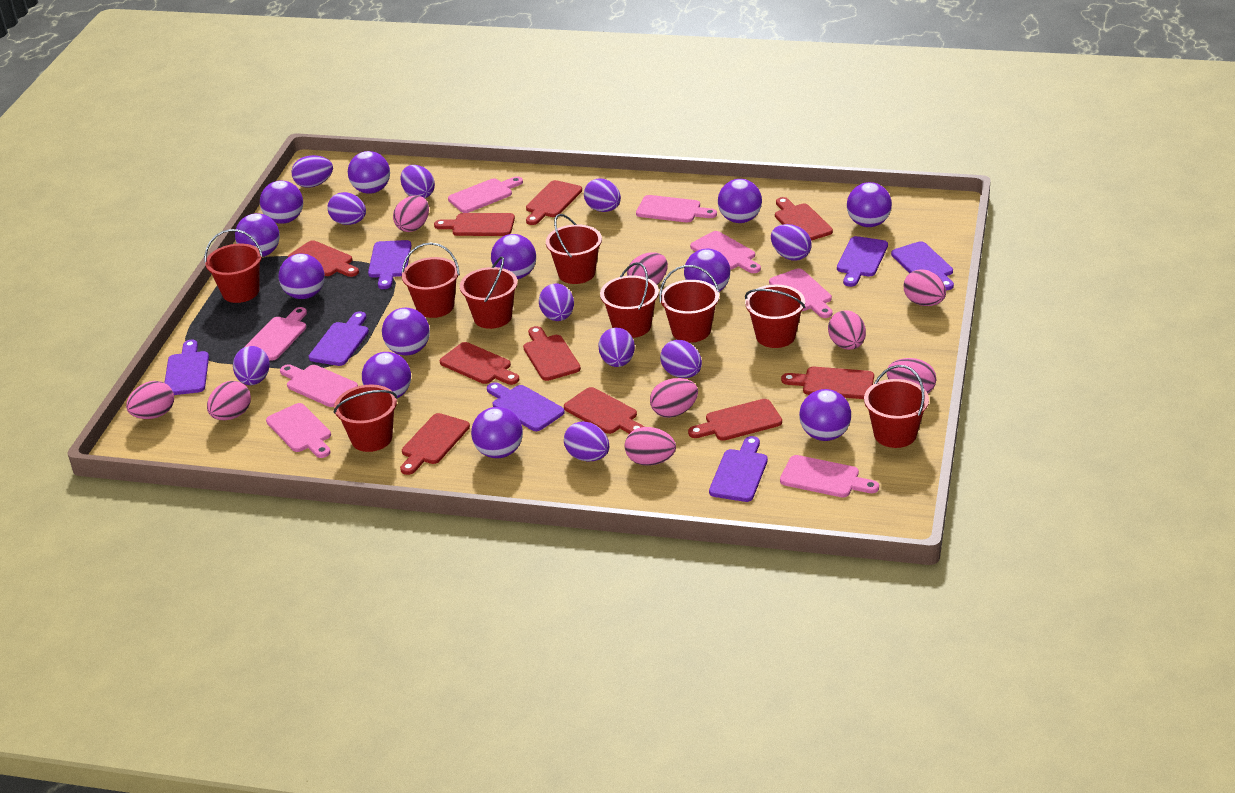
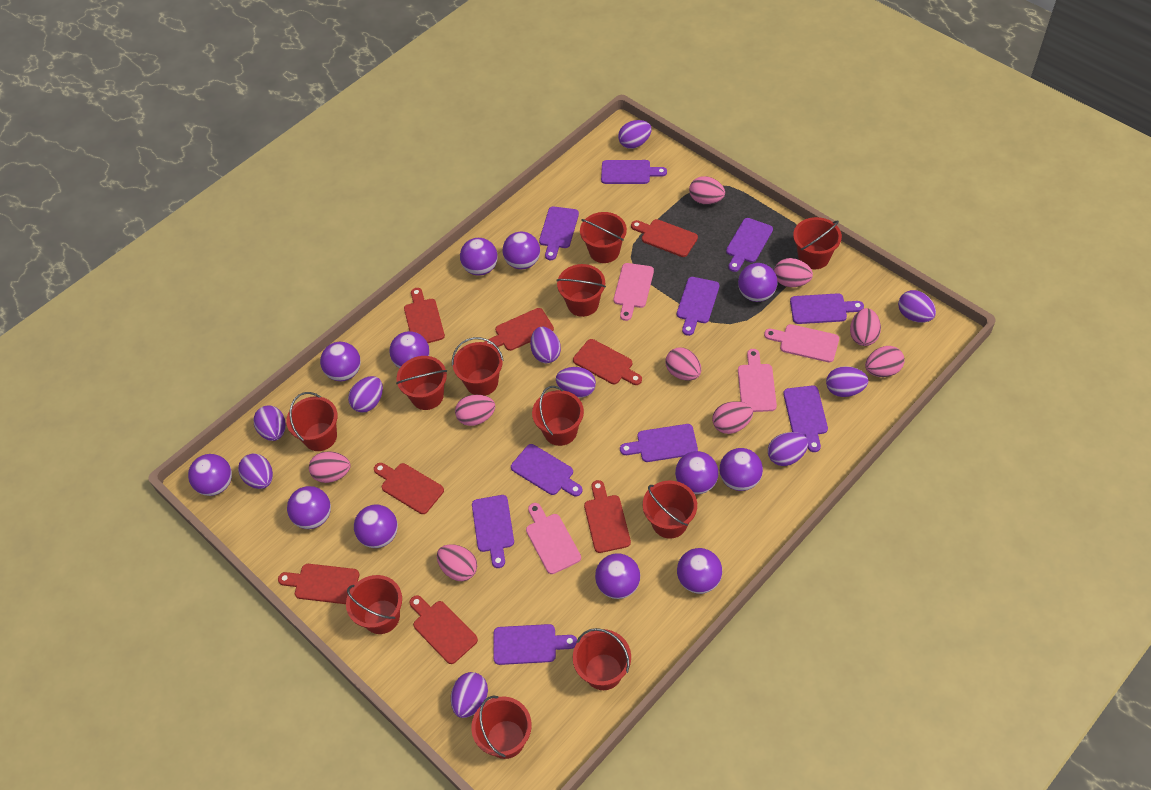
pink cutting board: [245,307,307,361] [266,403,331,458] [280,364,358,407] [448,176,523,213] [636,195,717,222] [690,231,761,273] [769,268,833,318] [780,455,879,498] = 8 -> [526,503,581,574] [614,263,654,321] [738,349,777,412] [764,324,839,362] = 4
purple cutting board: [165,340,209,395] [309,311,369,366] [368,240,412,289] [487,382,565,431] [709,436,768,502] [837,236,888,287] [891,241,954,290] = 7 -> [472,495,514,568] [493,624,577,665] [511,444,582,496] [539,207,579,260] [601,160,667,184] [620,424,698,462] [677,277,719,336] [726,218,773,272] [783,386,828,452] [790,293,864,324] = 10
red bucket: [204,229,263,303] [334,385,397,452] [402,243,460,318] [460,256,518,329] [546,214,602,284] [600,262,659,338] [659,265,720,343] [745,285,805,348] [864,365,929,448] = 9 -> [286,392,338,451] [346,575,402,634] [396,356,447,410] [452,337,504,396] [471,695,532,759] [532,386,584,446] [556,264,606,317] [573,628,631,690] [580,212,627,263] [643,480,697,539] [793,217,842,269] = 11
red cutting board: [288,240,359,277] [400,413,470,475] [434,213,515,236] [440,342,519,385] [523,326,581,381] [526,180,582,225] [564,387,644,434] [688,399,782,441] [775,197,833,241] [781,367,874,399] = 10 -> [278,564,359,604] [374,463,444,514] [404,288,445,343] [409,595,478,664] [484,308,554,351] [573,339,642,385] [584,480,631,553] [631,219,698,257] = 8

